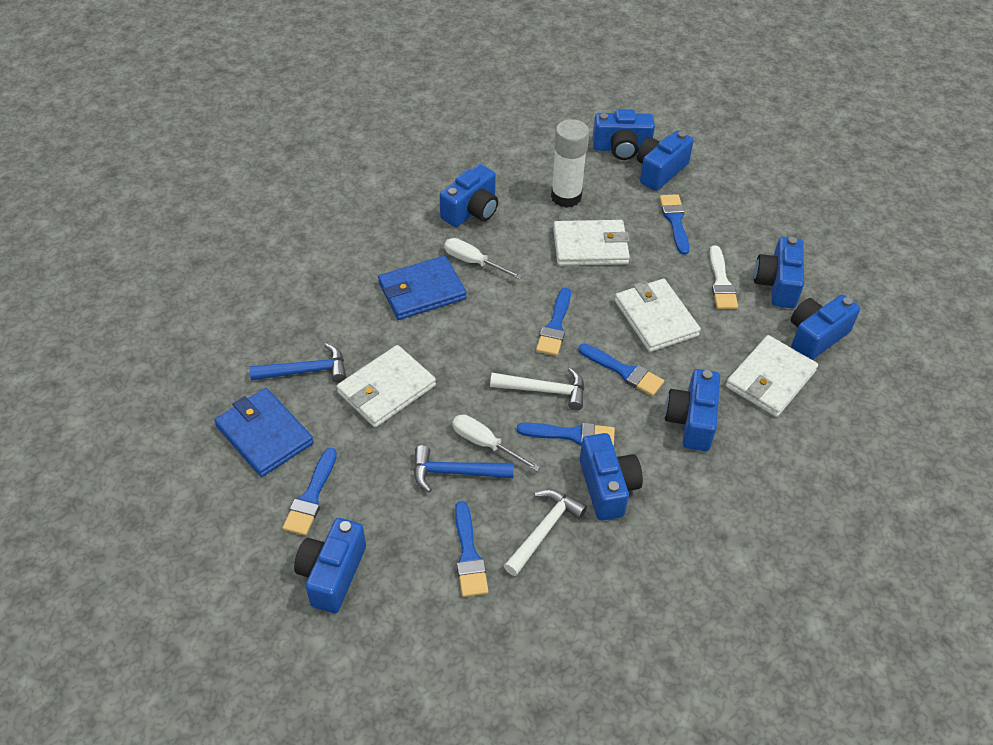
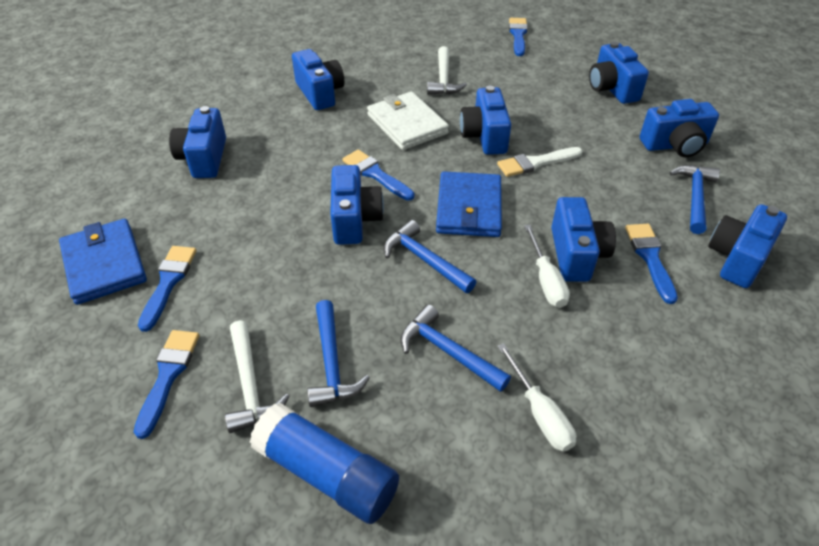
blue brush: [283,448,337,536] [455,501,488,597] [517,423,615,447] [536,287,571,356] [578,343,664,396] [659,194,689,255] = 6 -> [134,330,199,439] [138,246,197,332] [342,150,414,201] [509,18,528,56] [625,224,678,304] = 5
blue glue stick: none = 0 -> [249,403,399,524] = 1
blue hammer: [249,343,346,383] [414,445,514,493] = 2 -> [307,300,370,407] [384,220,476,293] [401,305,511,392] [669,165,720,234] = 4
white glue stick: [551,119,589,208] = 1 -> none = 0
white wallet: [336,345,436,428] [553,220,630,266] [615,279,701,352] [726,335,818,417] = 4 -> [367,92,449,150] = 1

